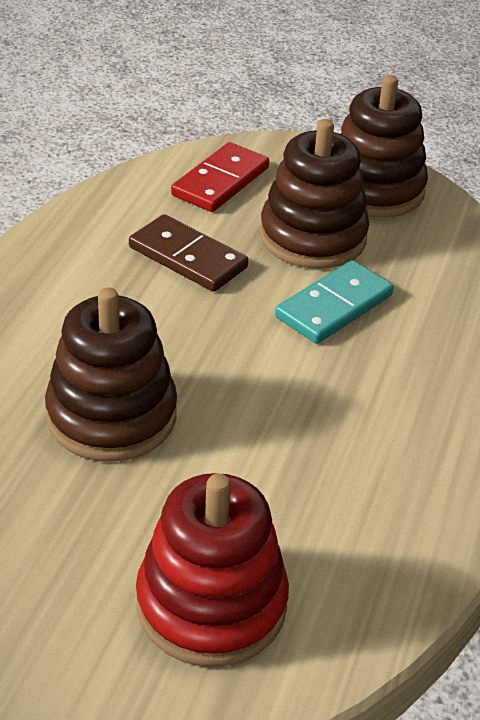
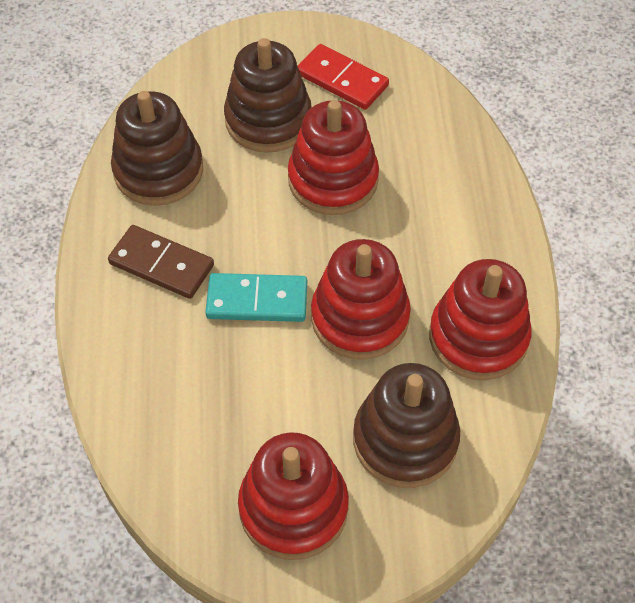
red stacking toy: [136,473,289,667] = 1 -> [238,432,349,560] [288,100,379,215] [311,239,411,360] [429,259,532,380] = 4

